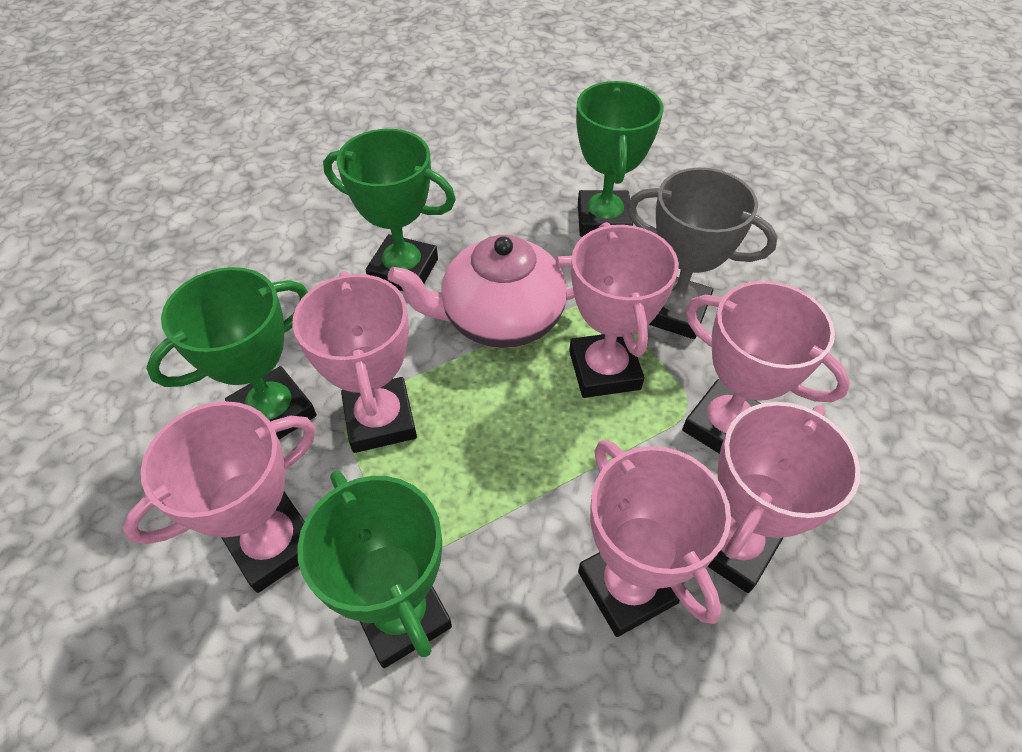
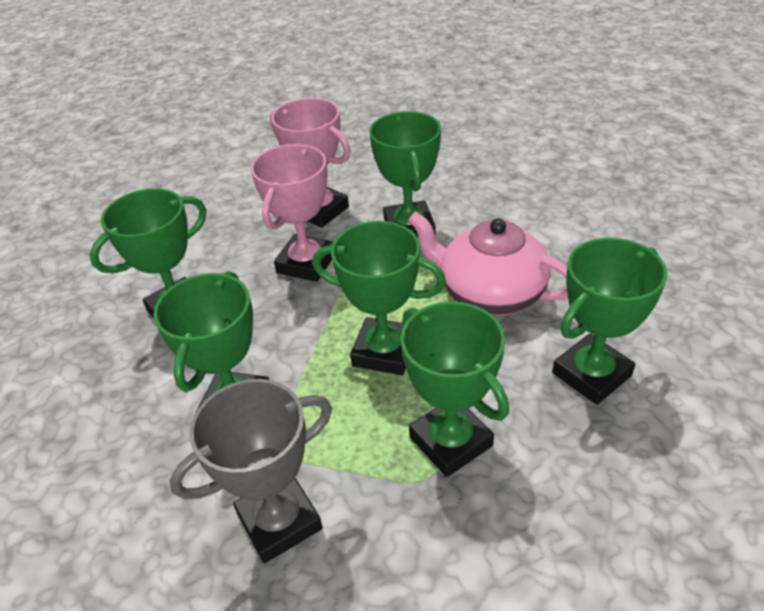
green trophy: [146,267,317,440] [297,470,452,668] [323,129,456,292] [576,81,663,237] = 4 -> [89,188,207,318] [153,271,269,410] [313,221,446,375] [369,111,441,238] [401,301,509,477] [552,238,667,405] = 6
pink trophy: [123,401,316,593] [292,271,417,453] [569,222,679,398] [578,440,731,637] [682,281,850,454] [707,402,860,593] = 6 -> [251,144,334,282] [270,98,351,228] = 2

